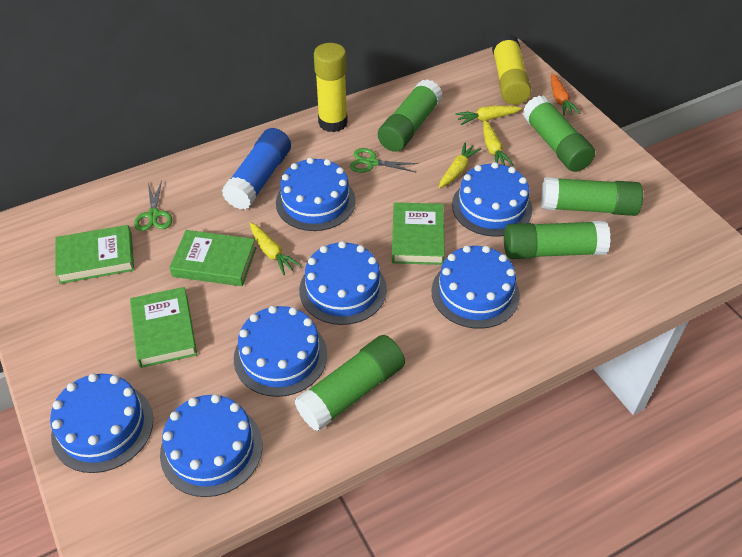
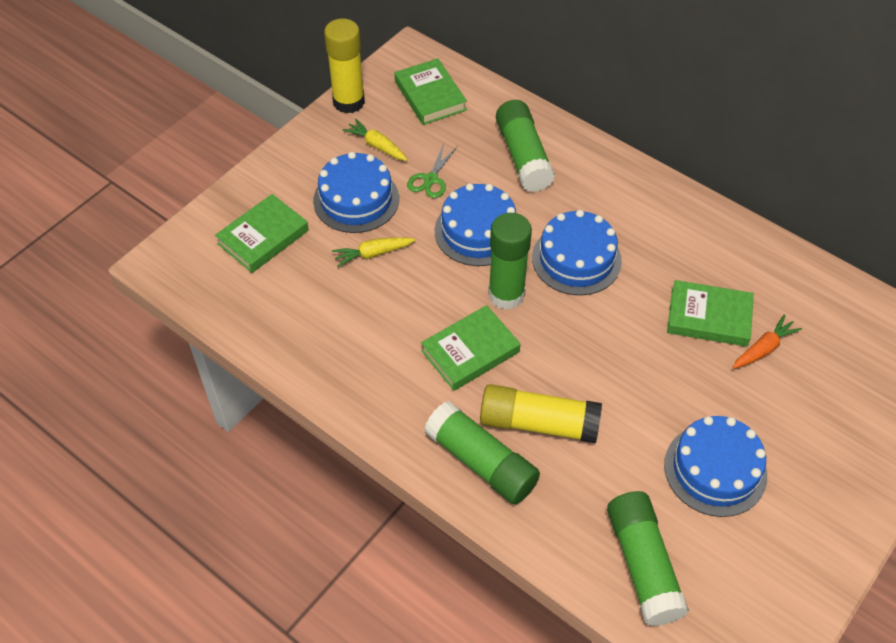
blue cake: [50,373,153,473] [160,394,263,497] [234,306,327,397] [276,157,356,231] [299,241,387,325] [431,245,520,329] [452,162,533,237] = 7 -> [313,152,399,233] [435,183,516,266] [532,210,622,295] [664,416,767,517] = 4
blue glue stick: [222,128,291,210] = 1 -> none = 0
green glue stick: [294,335,405,432] [378,79,442,152] [504,221,611,259] [523,95,595,172] [541,177,643,216] = 5 -> [424,401,540,504] [488,213,532,310] [496,100,555,192] [607,491,689,626] = 4
green scissors: [134,180,172,231] [350,148,418,173] = 2 -> [407,143,457,198] = 1
yellow carrot: [250,223,301,275] [439,142,481,188] [455,106,522,125] [483,120,514,165] = 4 -> [332,237,415,267] [343,119,407,161] = 2

